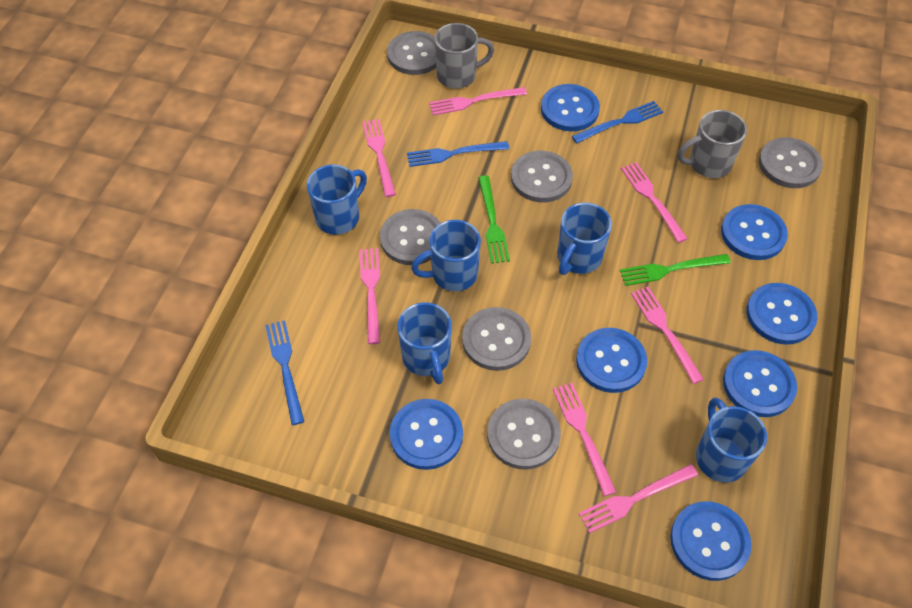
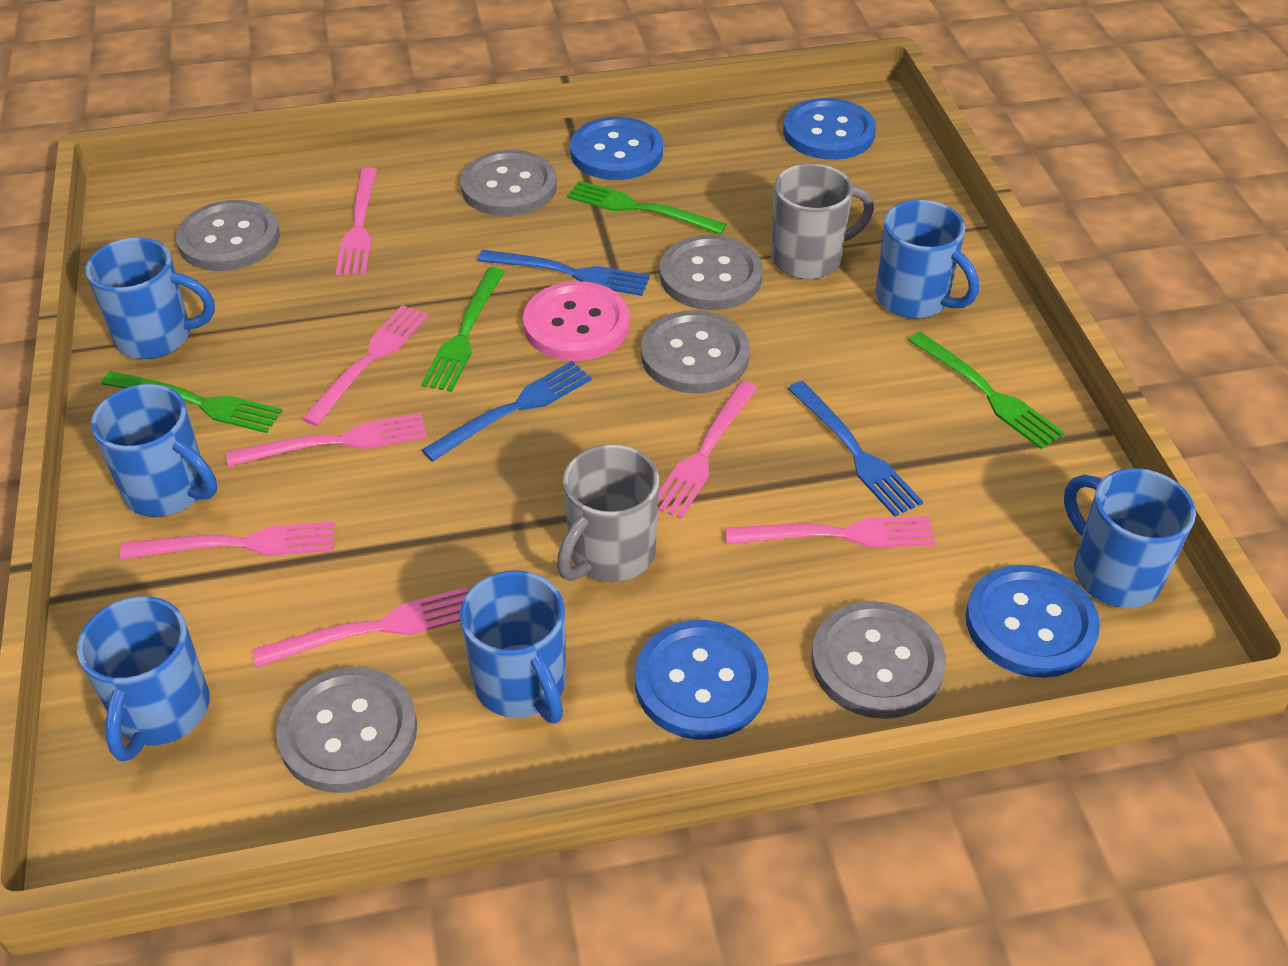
blue button: [390,399,463,470] [541,84,600,131] [576,328,647,393] [670,501,752,581] [721,204,788,260] [723,350,797,417] [746,283,817,345] = 7 -> [570,117,663,180] [635,620,769,740] [783,98,876,160] [966,565,1100,678] = 4
blue mug: [307,164,367,235] [397,302,452,384] [411,220,481,291] [558,203,612,275] [696,397,767,483] = 5 -> [77,596,210,761] [86,237,215,359] [91,384,217,517] [460,570,566,723] [876,200,979,318] [1064,468,1196,608] = 6
green fork: [478,175,510,264] [620,254,731,286] = 2 -> [101,371,282,433] [421,267,505,392] [567,181,727,235] [908,332,1065,449] = 4
pink button: none = 0 -> [523,281,630,361] = 1

